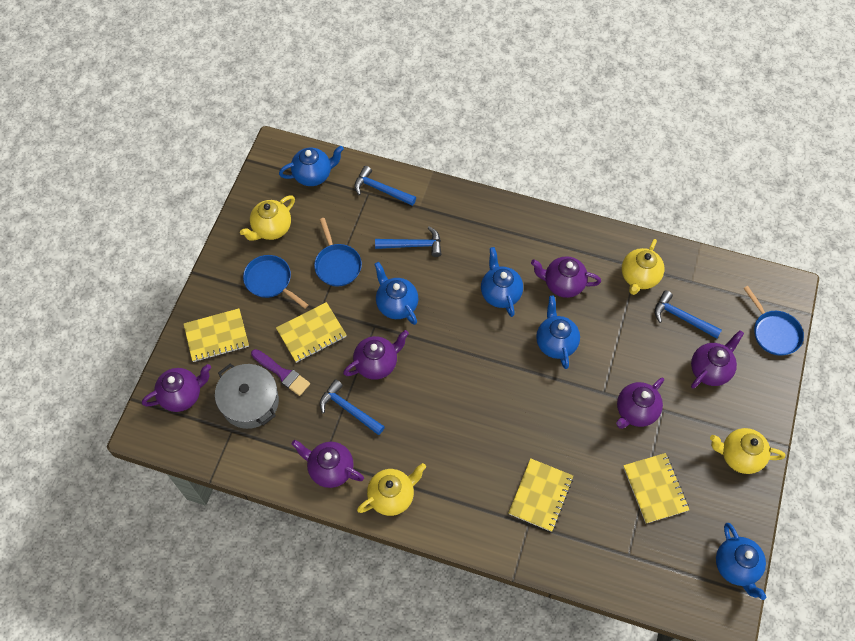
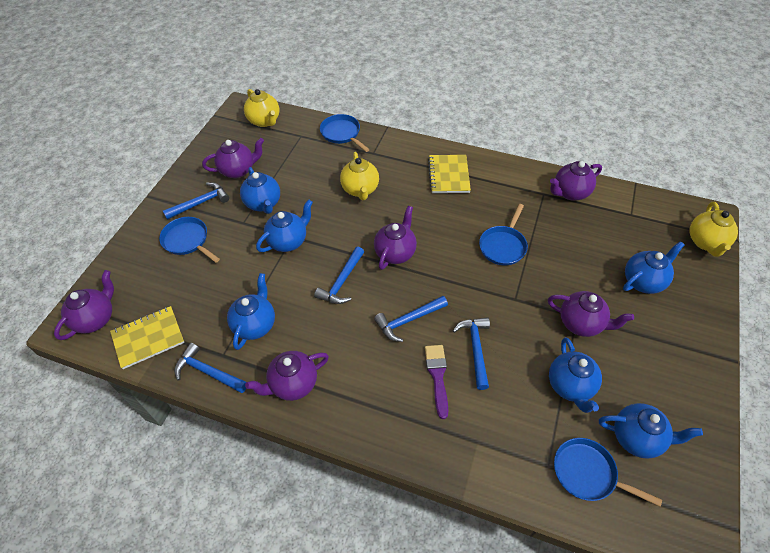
blue hammer: [320,379,385,435] [354,166,416,206] [375,226,441,257] [655,290,722,339] = 4 -> [163,182,229,220] [174,343,246,393] [314,247,364,304] [374,296,448,342] [453,317,490,390] = 5
blue pan: [243,255,308,309] [314,218,362,287] [743,286,804,356] = 3 -> [159,217,220,262] [320,114,370,152] [479,204,528,265] [554,438,662,506] = 4
blue teapot: [279,146,344,186] [374,262,418,325] [481,247,523,317] [536,296,580,369] [716,523,766,600] = 5 -> [227,273,275,350] [240,167,280,214] [256,200,313,252] [549,337,602,413] [599,403,703,459] [623,241,685,294] = 6
grey pot: [215,364,279,429] = 1 -> none = 0
yellow notebook: [184,308,249,362] [276,302,346,363] [509,458,573,532] [623,453,689,523] = 4 -> [110,306,184,369] [428,155,471,193] = 2
yellow teapot: [240,195,295,241] [357,463,426,516] [622,239,664,295] [710,428,785,474] = 4 -> [244,89,279,127] [340,152,379,200] [689,202,738,257] = 3

